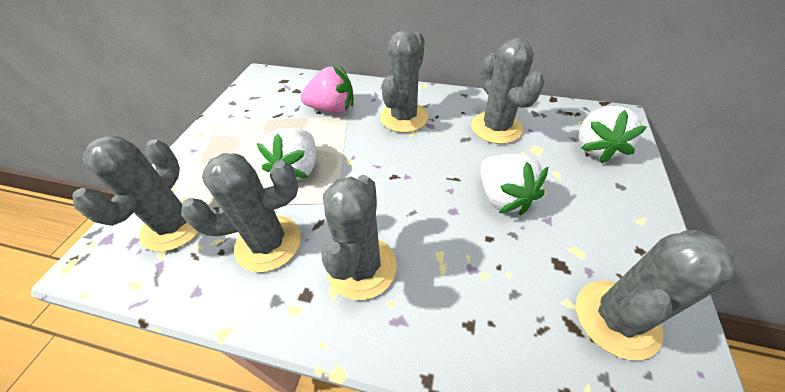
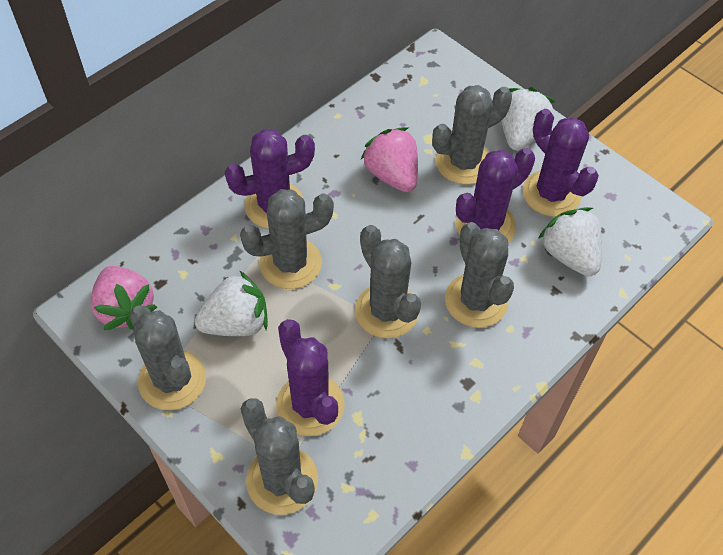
pink strawberry: [301,66,353,114] = 1 -> [90,266,157,330] [361,127,418,192] = 2
purple cactus: none = 0 -> [225,129,315,229] [276,319,345,436] [456,148,535,242] [523,109,599,217] = 4

